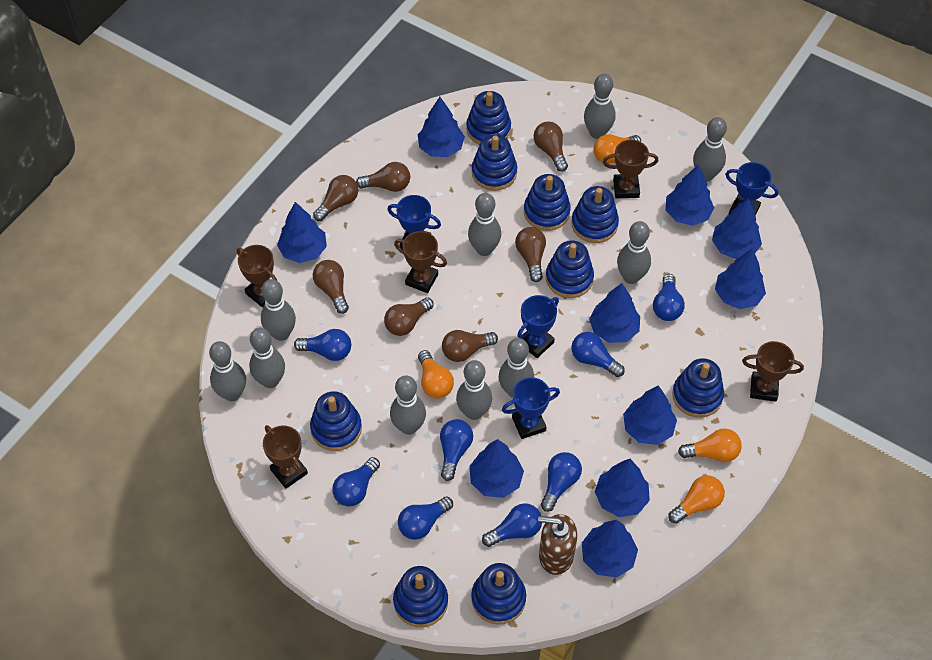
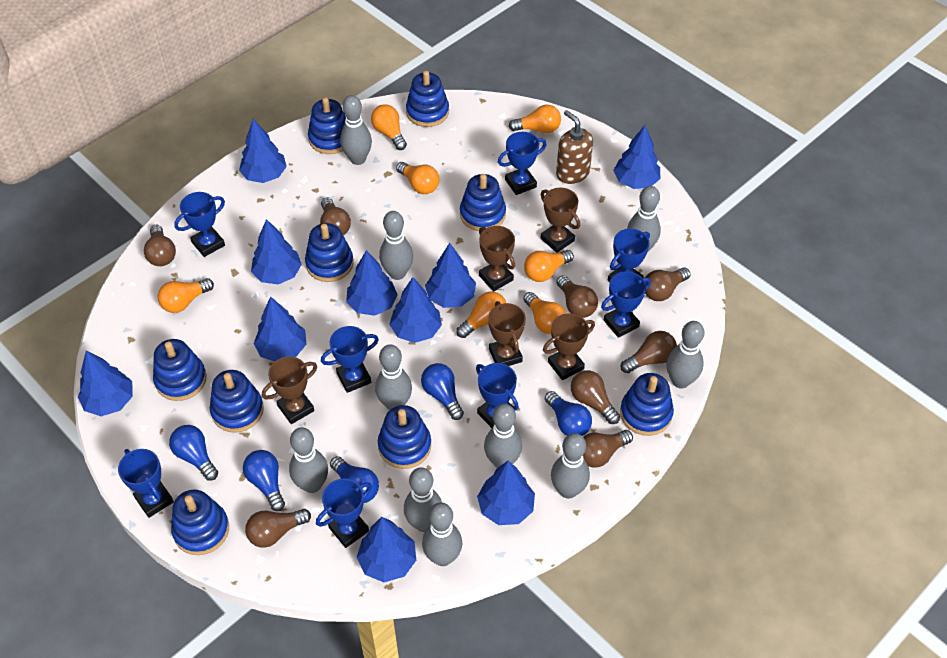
blue light bulb: [294,329,351,361] [332,457,380,507] [398,497,453,540] [440,419,473,481] [482,503,542,547] [541,452,582,512] [571,332,625,377] [653,274,685,321] = 8 -> [169,425,218,481] [243,450,285,511] [330,456,379,503] [421,363,464,420] [545,391,592,436] = 5
blue trophy: [387,195,441,249] [502,377,560,439] [517,295,559,358] [725,162,779,216] = 4 -> [118,449,174,518] [174,192,225,257] [316,478,372,548] [321,326,379,393] [476,363,519,428] [498,132,547,195] [601,271,651,338] [608,229,650,282] = 8
brown light bulb: [313,175,358,221] [313,260,349,314] [356,162,410,192] [384,297,434,336] [442,330,498,362] [515,227,546,282] [534,121,568,172] = 7 -> [144,225,176,266] [245,509,311,547] [320,197,351,235] [557,275,598,318] [571,370,620,424] [583,430,633,468] [621,331,677,373] [645,267,691,301] = 8
orange light bulb: [418,350,454,399] [594,134,641,164] [668,475,725,524] [678,428,742,462] = 4 -> [158,278,214,313] [371,104,407,150] [396,162,440,194] [456,291,506,338] [508,105,561,133] [523,292,566,334] [524,250,574,282] = 7

